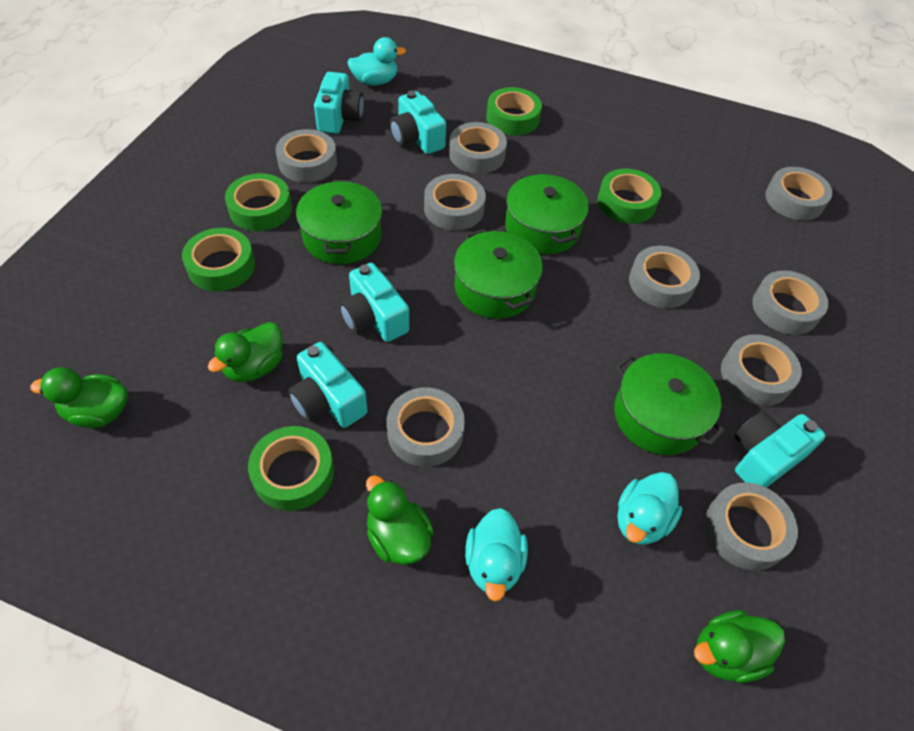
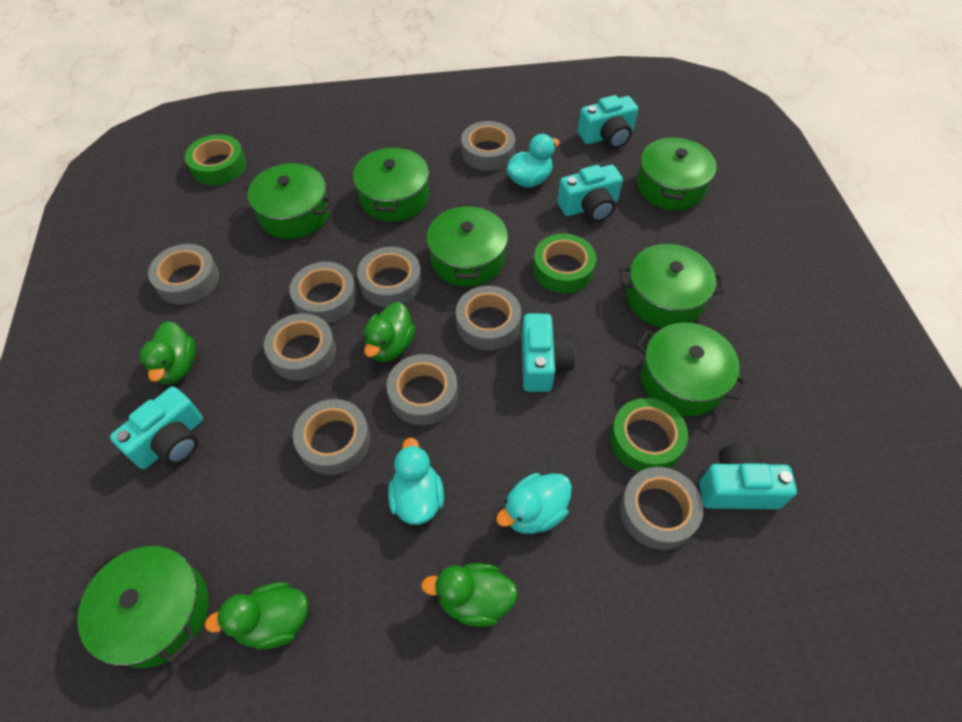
green pot: [296,180,382,264] [454,229,543,319] [505,173,589,254] [614,353,725,455] = 4 -> [77,546,209,668] [244,163,333,239] [353,146,429,222] [427,204,508,287] [620,244,724,328] [636,322,748,416] [637,136,717,210] = 7
green tape: [182,228,255,291] [225,173,292,231] [248,426,334,511] [486,87,542,135] [597,168,661,224] = 5 -> [185,134,246,185] [533,234,596,293] [610,398,688,472] = 3

